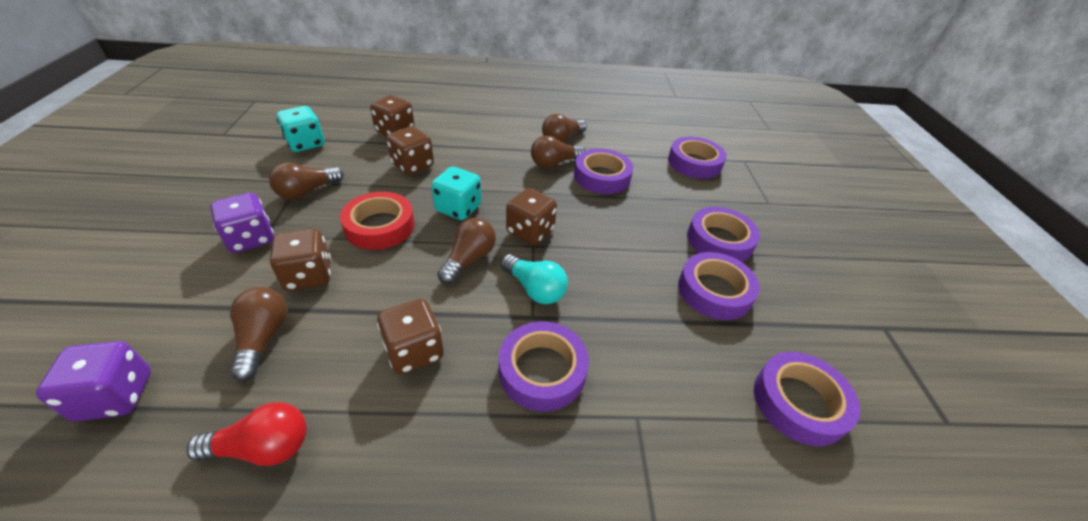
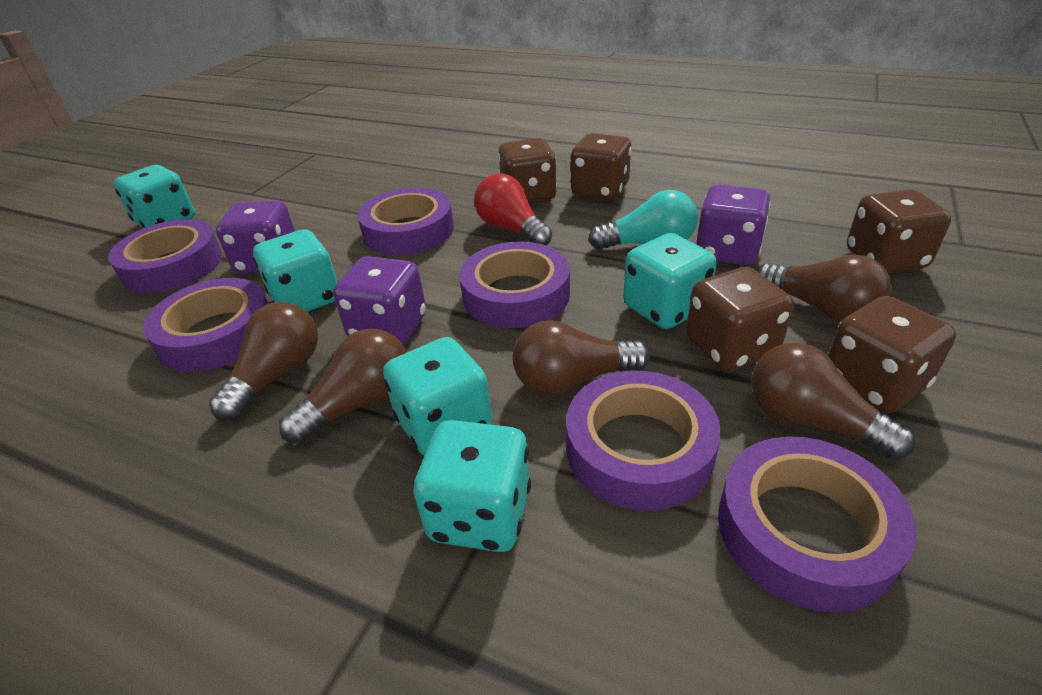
purple dice: [36,341,151,422] [210,193,274,253] = 2 -> [216,200,295,274] [333,256,426,345] [695,185,771,265] = 3
red tape: [340,192,415,250] = 1 -> none = 0
turquoise dice: [277,106,324,152] [431,167,481,220] = 2 -> [113,165,195,228] [253,229,338,312] [383,337,492,456] [413,420,531,552] [623,233,717,329] = 5

